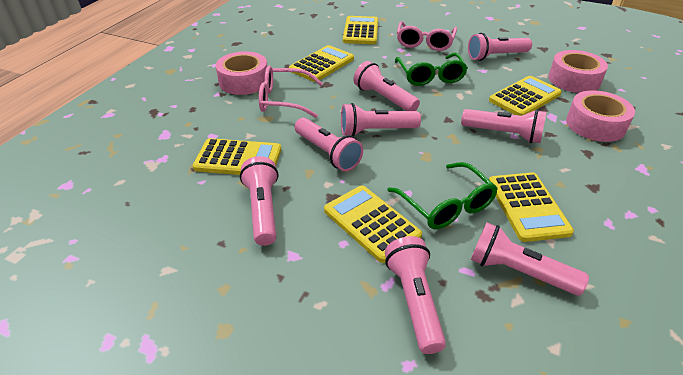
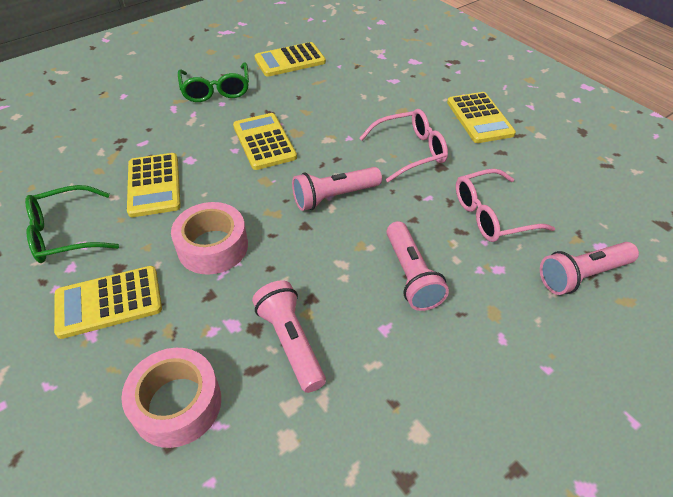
pink flashlight: [240,156,278,246] [295,118,363,171] [341,103,421,136] [353,61,420,111] [385,236,446,354] [461,109,546,143] [468,33,532,61] [471,222,589,295] = 8 -> [252,281,326,393] [292,167,382,211] [386,221,449,311] [540,242,639,295] = 4
pink tape: [216,51,267,95] [548,50,608,93] [566,90,635,142] = 3 -> [121,348,221,448] [171,202,248,275] = 2
yellow calculator: [193,138,281,175] [289,45,354,82] [324,186,422,263] [343,16,378,44] [489,76,562,116] [489,172,574,242] = 6 -> [54,266,162,339] [127,153,181,217] [233,113,297,170] [255,42,326,77] [447,92,516,143] = 5

